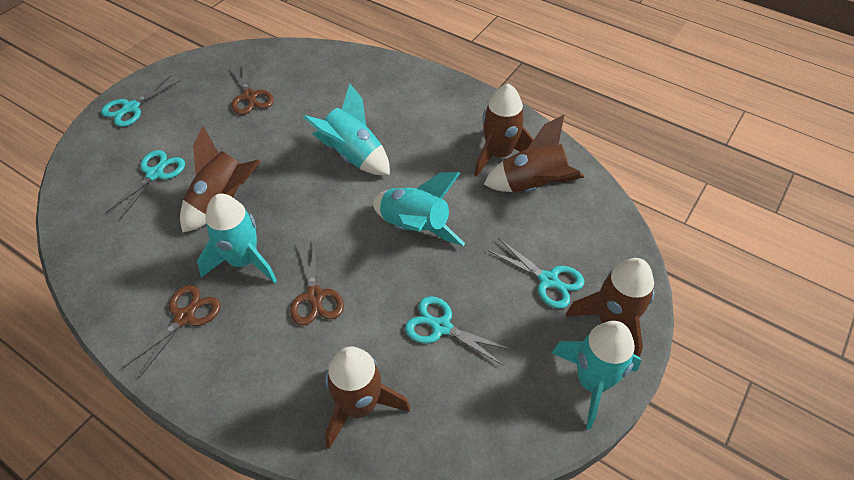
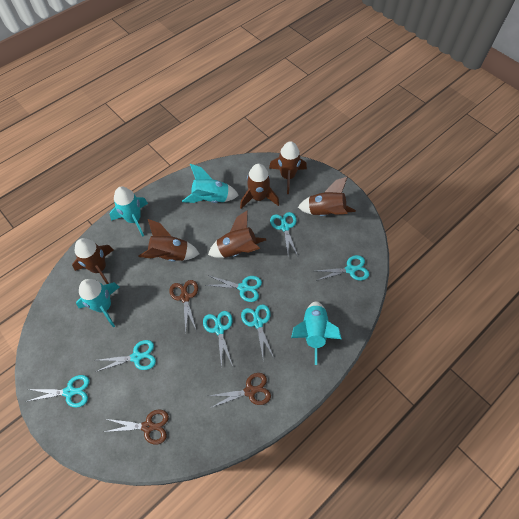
brown rocket: [180,126,261,233] [325,346,410,449] [474,84,534,177] [484,115,584,192] [566,258,654,357] = 5 -> [72,238,113,284] [138,219,200,262] [208,210,266,258] [240,164,279,209] [269,141,307,194] [298,177,356,216] = 6
turquoise scissors: [101,75,180,127] [106,150,185,219] [405,296,512,366] [487,238,584,309] = 4 -> [28,375,89,408] [95,340,156,372] [203,311,233,369] [207,276,262,302] [241,304,274,358] [270,212,298,256] [316,255,369,281] = 7

